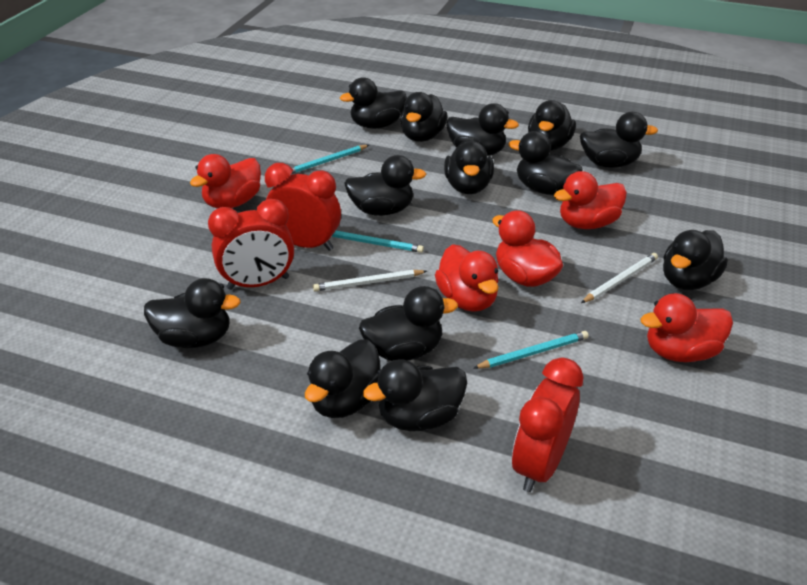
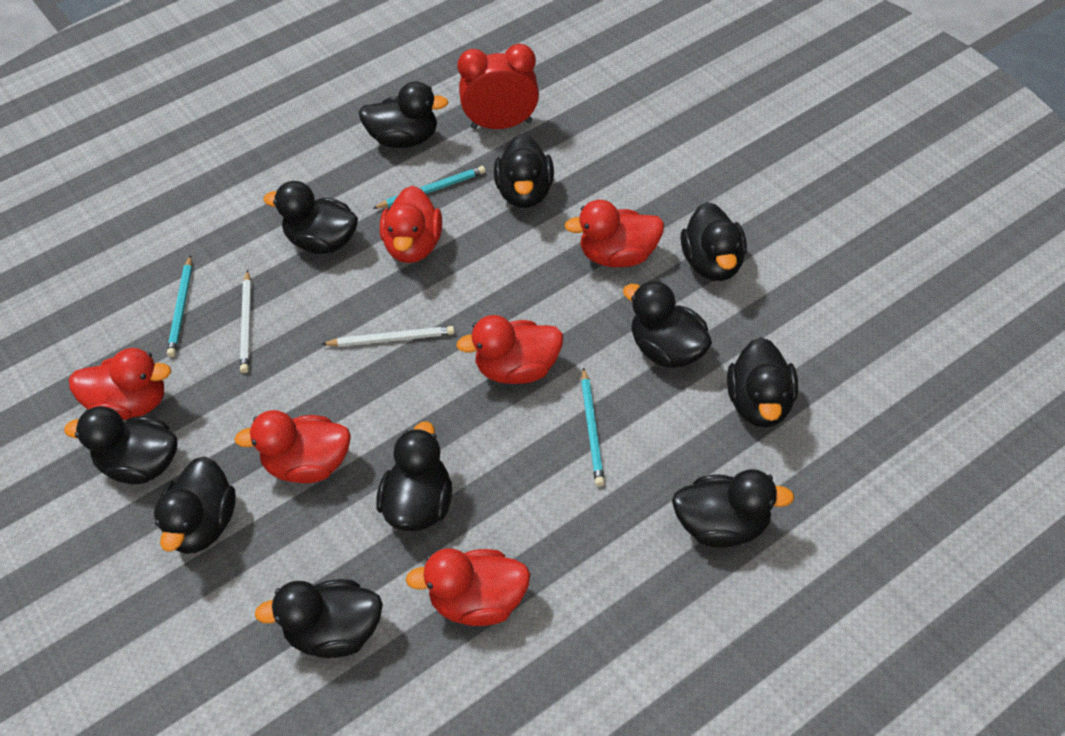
black duck: [144,278,241,348] [305,340,381,418] [340,77,407,129] [344,155,426,216] [359,286,458,361] [363,359,467,431] [400,92,447,142] [444,140,494,194] [446,103,519,156] [509,131,583,195] [528,100,576,151] [580,112,658,168] [663,230,728,290] = 13 -> [64,406,178,484] [154,456,236,554] [255,579,383,658] [263,181,358,254] [359,81,449,148] [377,421,452,531] [494,134,554,208] [623,280,712,368] [672,469,794,548] [681,202,747,281] [727,337,798,428] = 11
red clock: [208,199,294,290] [265,163,341,251] [512,357,583,492] = 3 -> [457,44,539,129] = 1
red duck: [190,154,261,209] [435,244,499,312] [492,210,563,287] [554,171,627,229] [640,293,733,362] = 5 -> [69,348,171,420] [234,410,351,483] [380,186,442,263] [406,548,530,626] [456,315,563,384] [564,200,664,267] = 6

